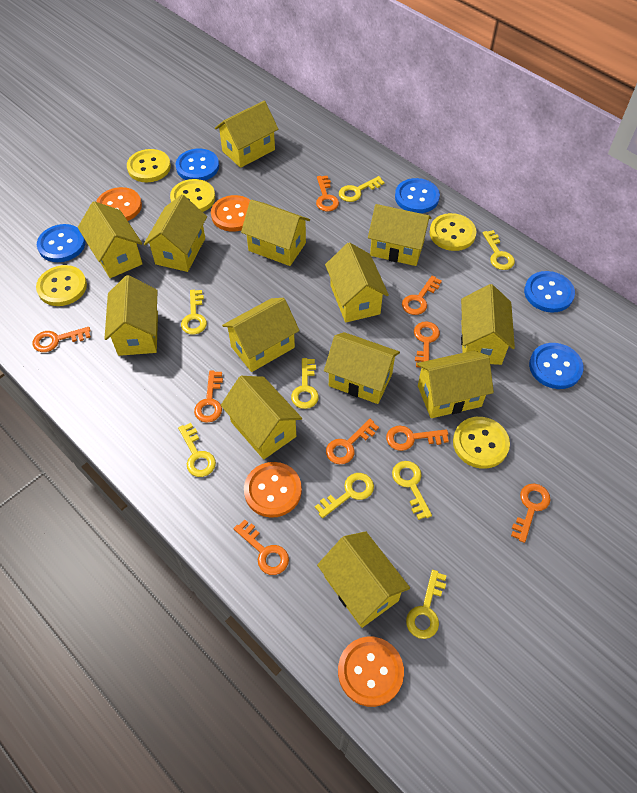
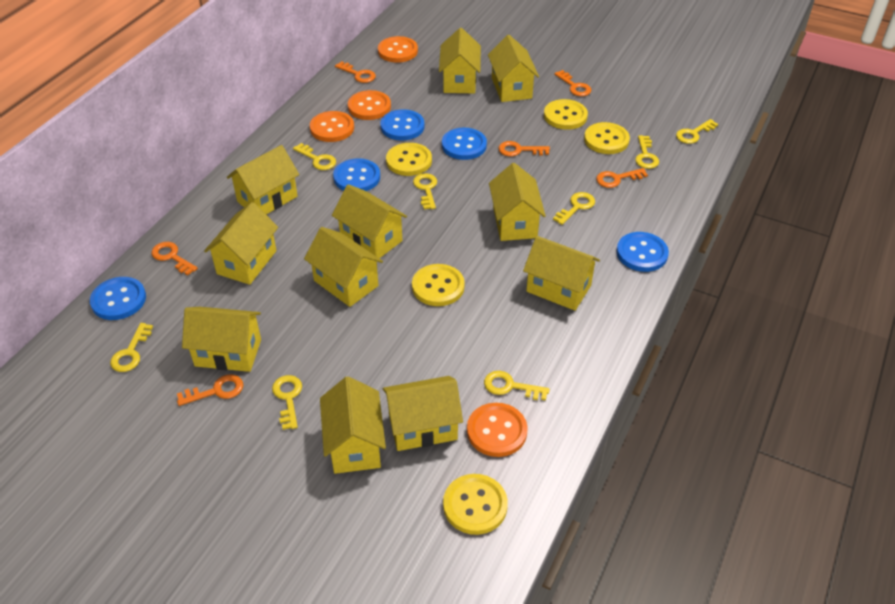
orange key: [33,327,91,352] [194,371,223,423] [234,519,289,575] [316,176,339,211] [326,419,379,464] [386,426,449,451] [402,275,442,315] [414,321,440,368] [511,484,551,543] = 9 -> [151,242,198,276] [177,374,243,406] [335,61,376,83] [498,141,550,156] [554,70,591,96] [596,168,648,188] = 6
yellow house: [78,201,142,278] [104,275,158,356] [144,194,207,272] [215,101,278,168] [221,376,302,460] [222,298,300,372] [241,200,310,266] [317,531,410,628] [324,332,400,404] [325,242,389,322] [368,204,431,266] [417,351,494,418] [461,284,515,365] = 13 -> [182,307,261,372] [204,202,278,285] [227,145,299,214] [304,227,383,307] [320,376,386,474] [332,184,407,258] [383,376,463,451] [439,28,481,93] [488,35,539,102] [489,163,546,241] [523,236,600,311] = 11

